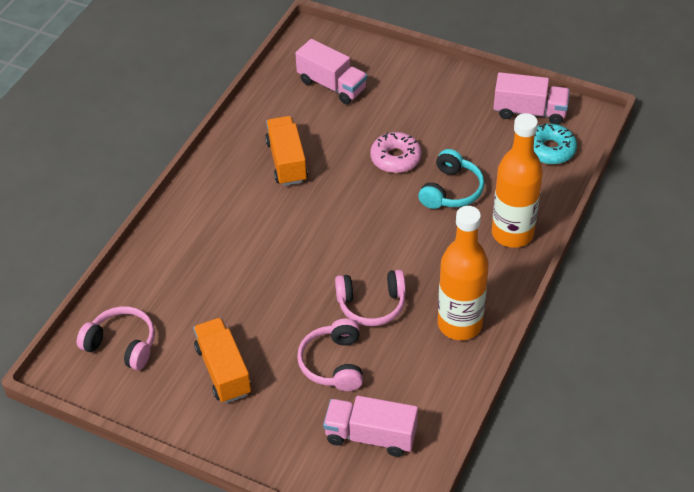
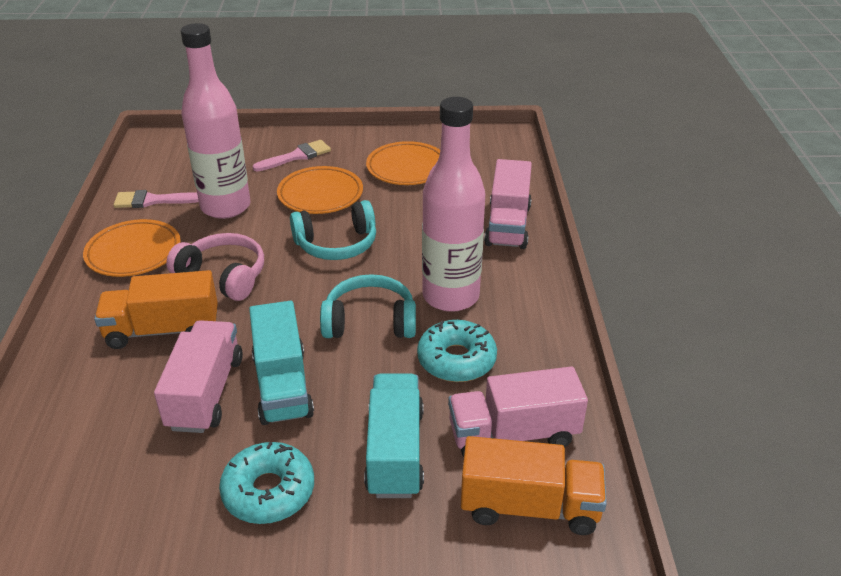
orange bottle: [438,206,489,340] [492,113,543,248] = 2 -> none = 0
orange plate: none = 0 -> [83,219,181,277] [277,166,363,214] [366,141,440,185] = 3
pink bottle: none = 0 -> [181,23,250,219] [422,97,485,312] = 2
pink brush: none = 0 -> [113,190,199,208] [252,140,331,171] = 2
pink donut: [370,132,422,173] = 1 -> none = 0
pink headphones: [77,306,155,370] [297,319,363,391] [335,270,406,326] = 3 -> [166,233,264,301] = 1
turquoise donut: [534,124,577,165] = 1 -> [219,442,314,524] [417,320,497,382] = 2
turquoise headphones: [418,149,484,209] = 1 -> [290,200,376,260] [320,274,416,338] = 2
turquoise truck: none = 0 -> [249,301,314,425] [364,374,424,498] = 2

